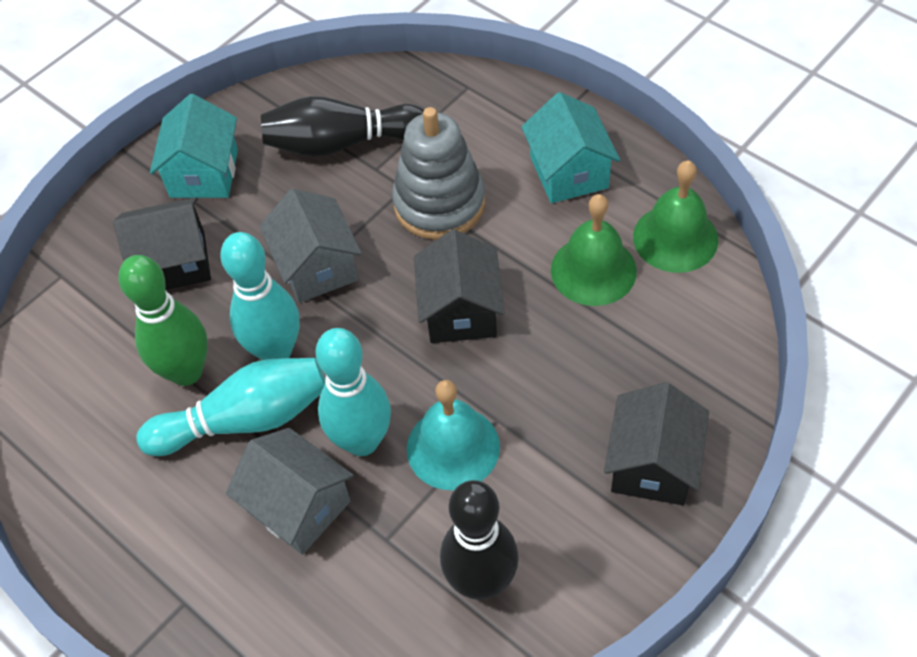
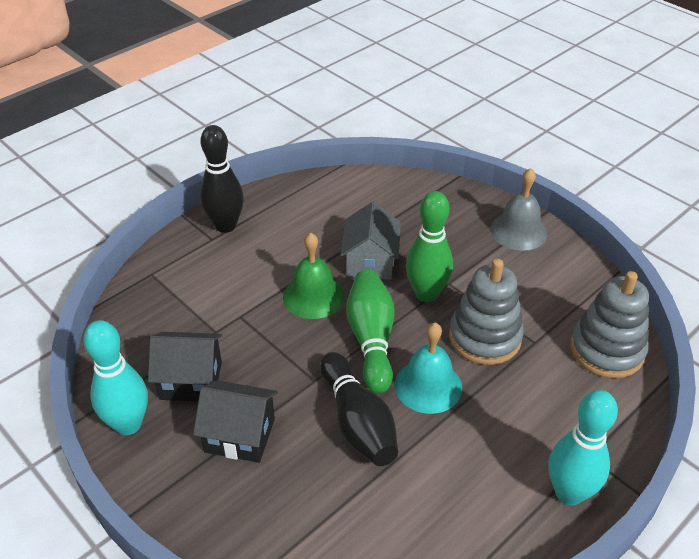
black house: [113,197,211,290] [414,229,505,343] [604,382,709,505] = 3 -> [148,332,223,401] [193,380,278,463] = 2
green bell: [551,194,637,306] [633,160,718,273] = 2 -> [283,233,344,319] = 1
green bowling pin: [118,255,208,386] = 1 -> [346,270,395,394] [406,191,453,302] = 2
grey bell: none = 0 -> [491,168,547,251] = 1
grey house: [226,428,354,555] [259,189,362,303] = 2 -> [340,202,401,279] = 1
grey stacking toy: [392,107,485,240] = 1 -> [449,259,524,365] [570,271,649,378] = 2
turquoise bowling pin: [136,358,325,456] [220,232,300,360] [316,328,391,456] = 3 -> [83,320,148,435] [548,390,618,505] = 2
turquoise house: [150,94,238,198] [521,92,620,203] = 2 -> none = 0

